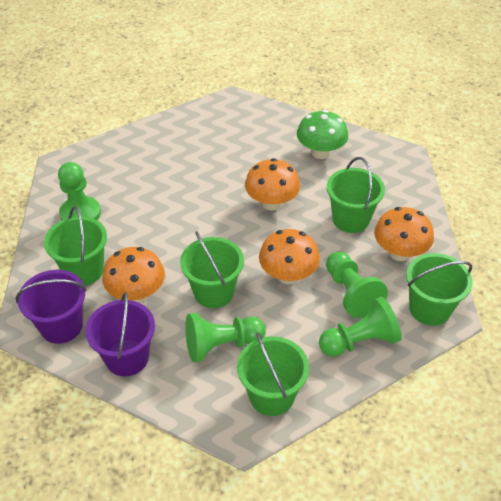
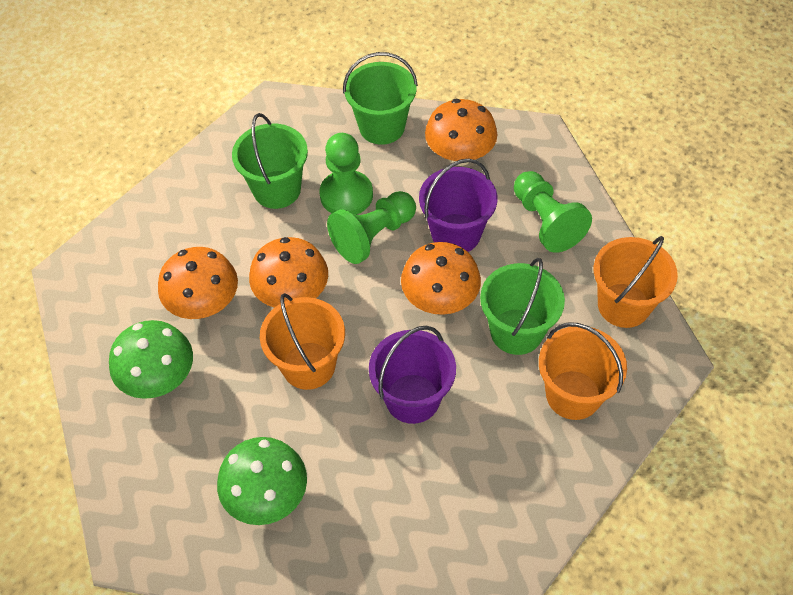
green bucket: [44,206,107,286] [180,231,244,308] [237,332,309,416] [327,157,385,233] [406,253,473,326] = 5 -> [232,113,308,209] [343,52,418,145] [480,258,565,355] = 3
green mushroom: [297,110,348,159] = 1 -> [109,320,193,399] [217,437,307,525] = 2
green pawn: [58,162,101,221] [185,313,266,362] [319,297,402,357] [326,252,388,318] = 4 -> [319,133,373,215] [327,191,416,264] [514,171,592,253] = 3
orange bucket: none = 0 -> [260,293,345,390] [539,322,627,420] [594,236,678,328] = 3

